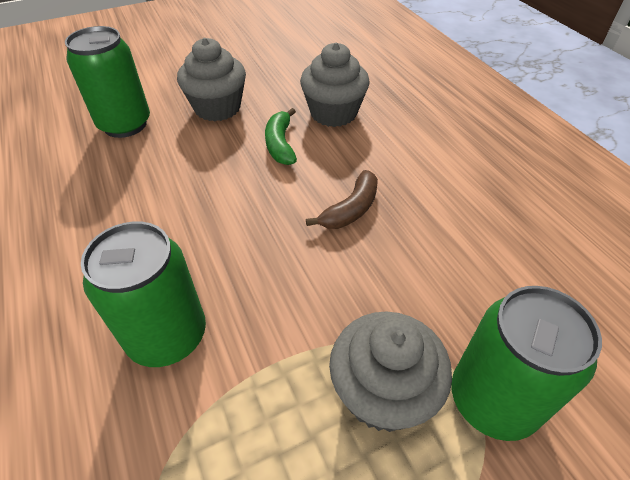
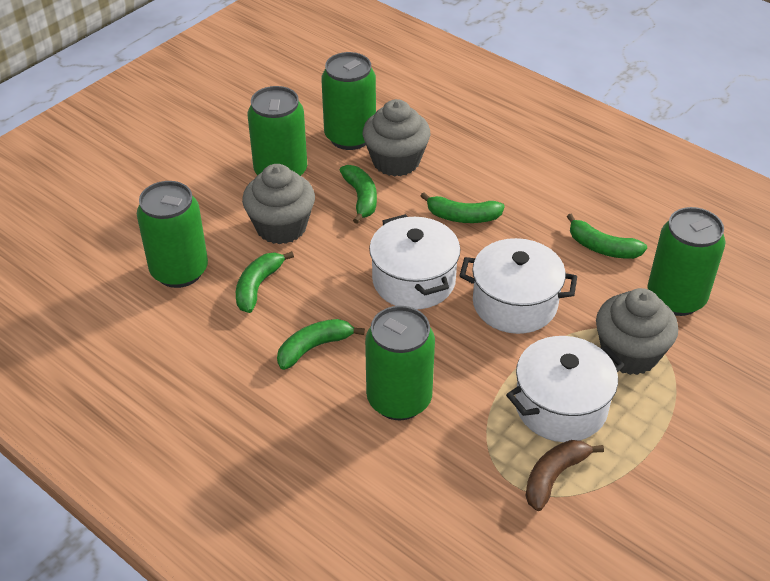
green banana: [265,108,297,165] = 1 -> [236,251,294,313] [277,319,365,370] [339,165,377,224] [421,192,505,223] [567,214,647,259] = 5
green can: [65,26,150,138] [81,221,206,367] [452,286,602,441] = 3 -> [137,181,208,288] [248,86,307,176] [321,52,376,150] [365,306,435,420] [647,207,726,316] = 5
white pot: none = 0 -> [369,214,460,309] [460,238,577,334] [506,336,625,442] = 3

